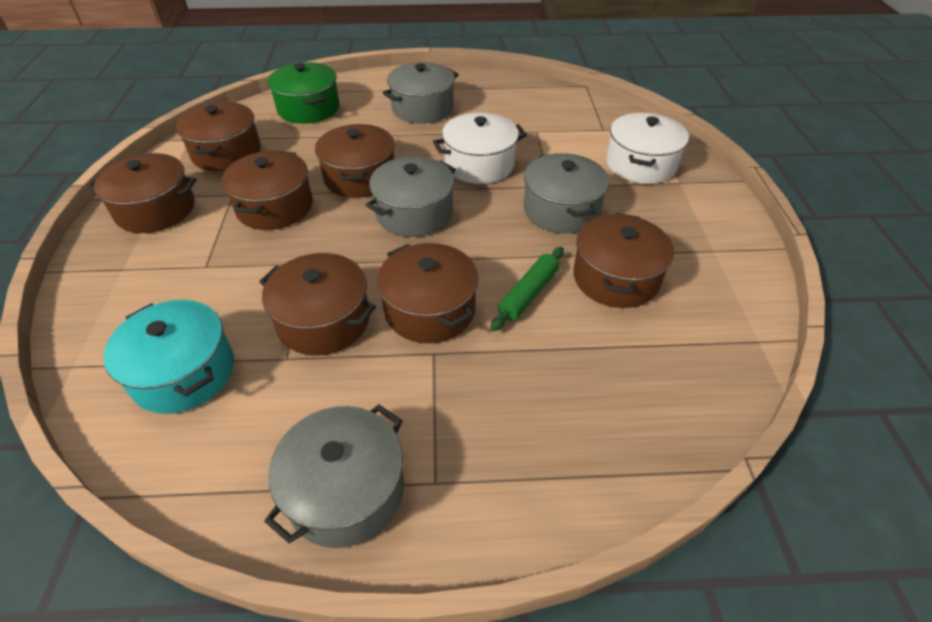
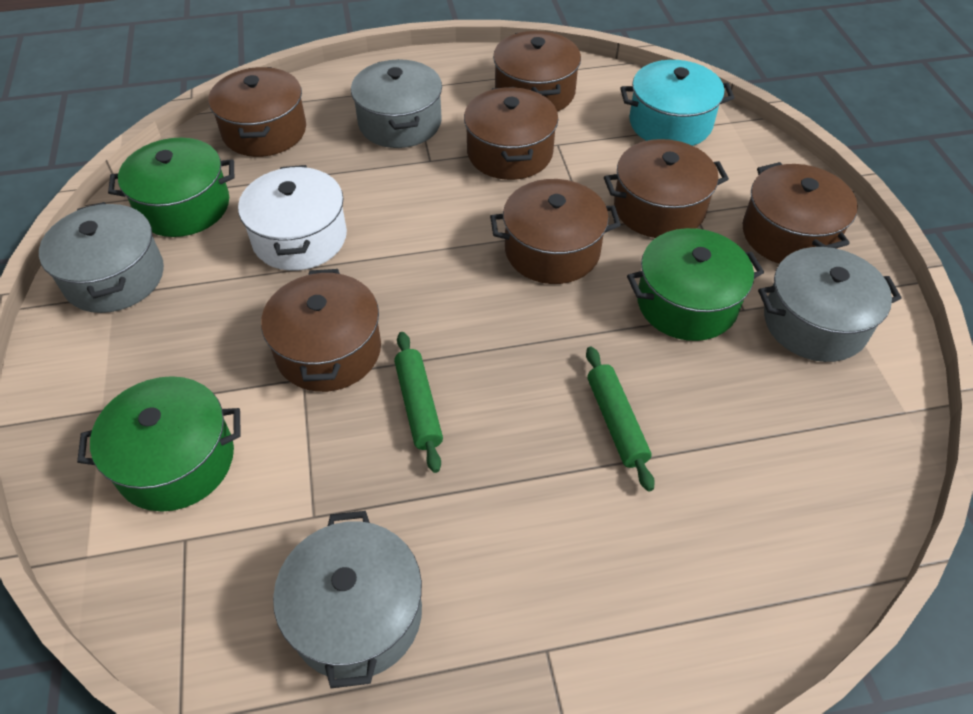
green pot: [268,62,340,124] = 1 -> [77,376,241,512] [108,138,234,237] [627,228,764,341] = 3
green rolling pin: [491,247,564,331] = 1 -> [394,332,443,473] [586,347,655,491] = 2
white pot: [433,113,527,184] [606,113,689,184] = 2 -> [238,165,347,271] = 1

